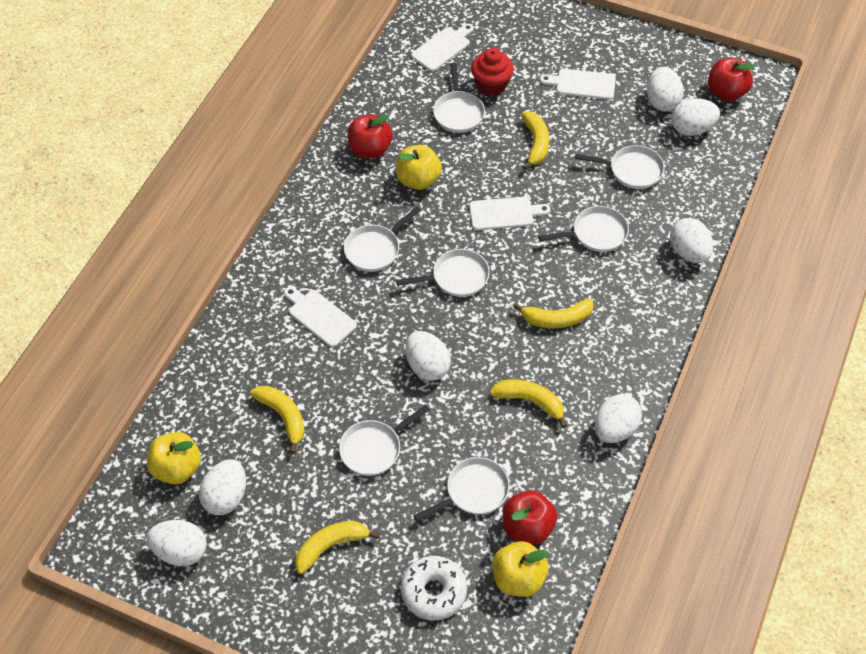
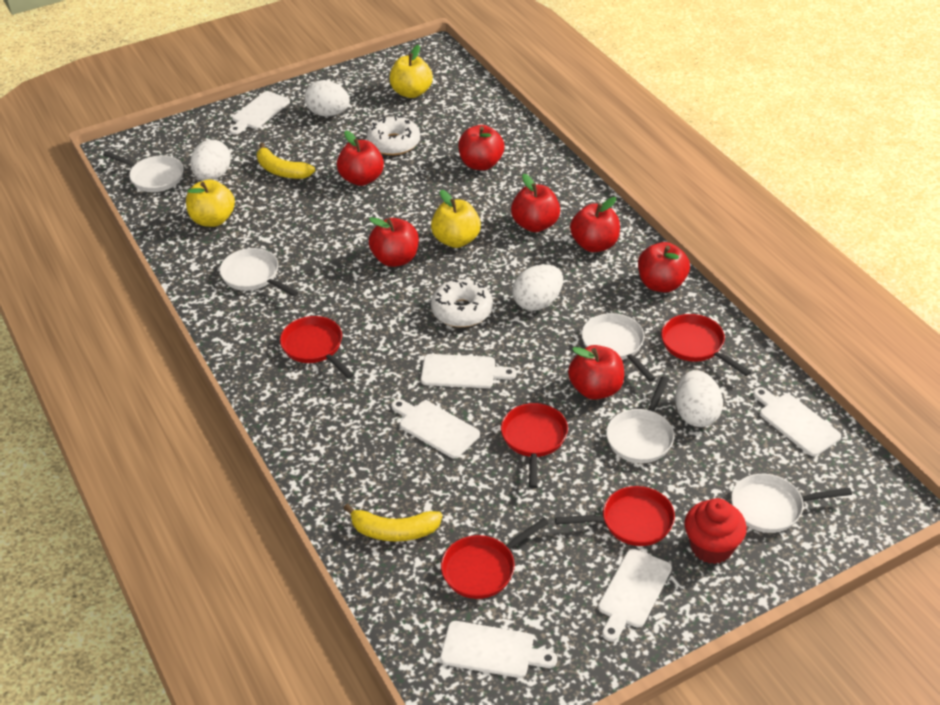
red apple: [347,114,393,158] [503,490,557,545] [708,58,755,101] = 3 -> [337,130,384,186] [369,217,419,267] [458,125,504,170] [511,174,560,232] [568,345,624,400] [570,197,620,252] [638,242,690,292] = 7
red pan: none = 0 -> [280,316,354,379] [441,518,549,599] [501,403,568,489] [555,486,675,546] [661,314,751,376] = 5
white cutting board: [284,287,357,347] [411,24,474,71] [469,197,551,230] [540,69,616,100] = 4 -> [229,91,290,135] [391,399,480,458] [421,354,517,388] [440,621,557,678] [598,549,672,642] [753,387,841,456] = 6
white donut: [401,556,467,620] = 1 -> [367,116,420,155] [431,279,493,327] = 2
white egg: [147,520,207,566] [199,459,246,515] [405,331,451,381] [595,394,642,443] [647,67,684,111] [670,218,713,263] [671,98,720,136] = 7 -> [190,140,231,180] [305,80,350,117] [512,264,563,311] [675,370,723,427] = 4
white pan: [339,405,430,476] [344,206,421,272] [396,249,490,297] [414,457,510,522] [433,63,485,133] [538,206,629,252] [575,145,665,189] = 7 -> [103,151,184,192] [219,248,299,297] [582,313,655,382] [606,376,674,463] [731,474,852,533] = 5
yellow banana: [250,386,305,454] [295,521,380,574] [490,379,567,428] [513,299,593,328] [521,112,549,170] = 5 -> [257,143,315,179] [344,504,442,541] = 2

